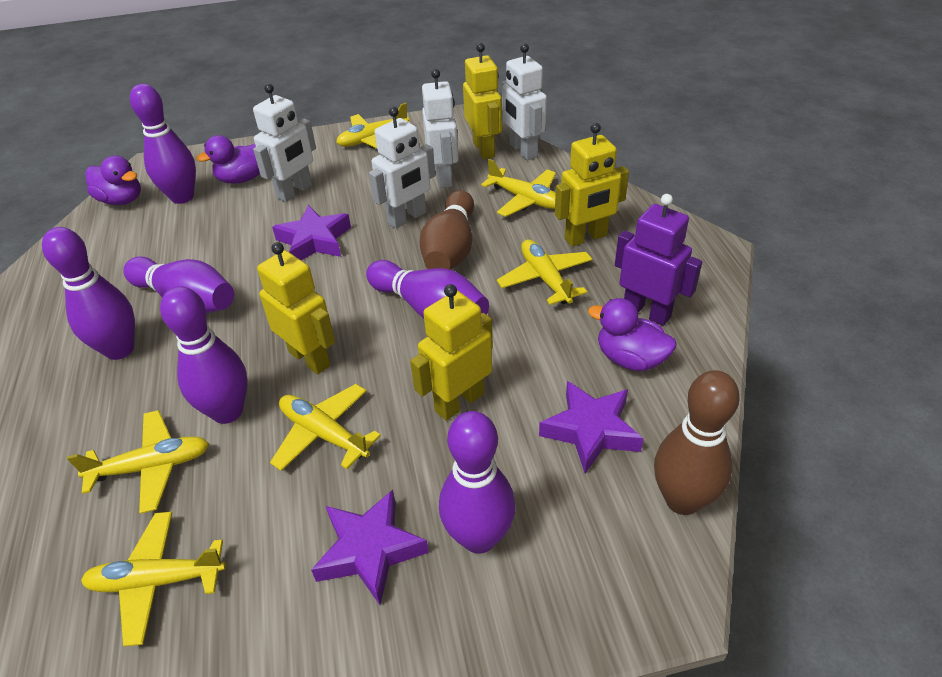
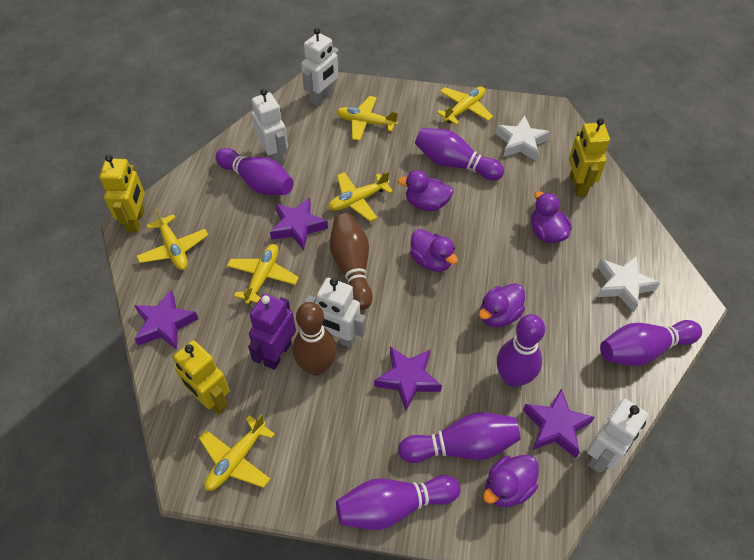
purple duck: [85,155,141,205] [196,135,260,183] [588,298,676,371] = 3 -> [398,170,454,211] [410,229,458,272] [479,283,525,327] [483,455,539,507] [531,191,572,243] = 5
purple star: [272,205,351,260] [311,490,429,605] [539,381,644,474] = 3 -> [134,290,198,350] [270,198,328,250] [374,347,442,411] [523,388,595,458] = 4
white star: none = 0 -> [495,115,550,161] [597,255,660,312] = 2
yellow robot: [257,242,335,375] [410,284,493,421] [463,43,502,159] [555,123,629,247] = 4 -> [99,154,145,233] [172,340,230,414] [569,118,610,197] = 3

